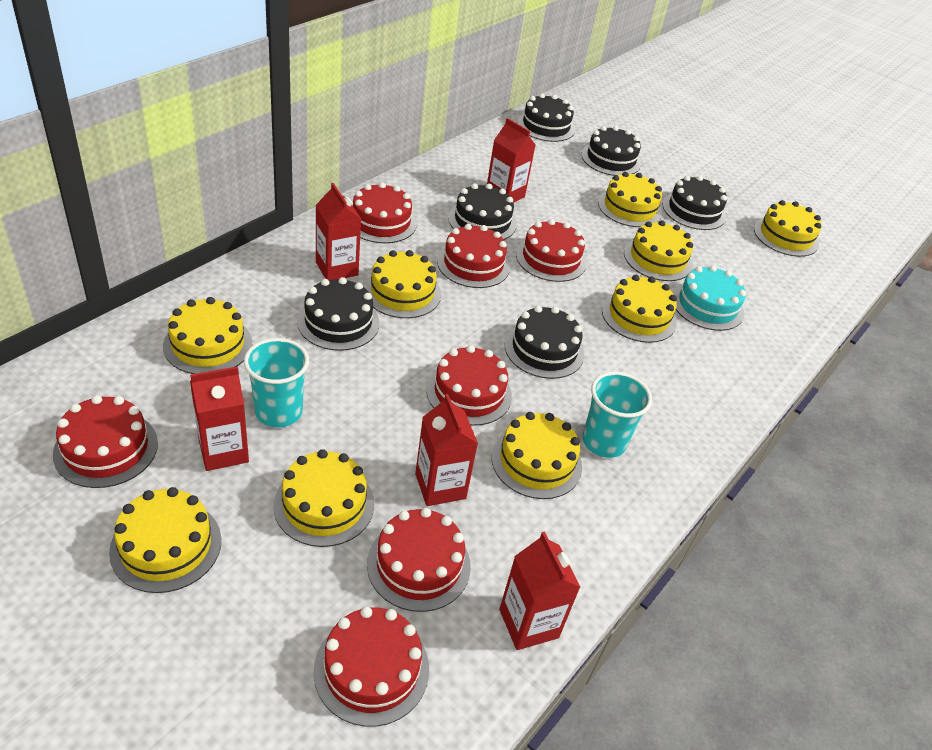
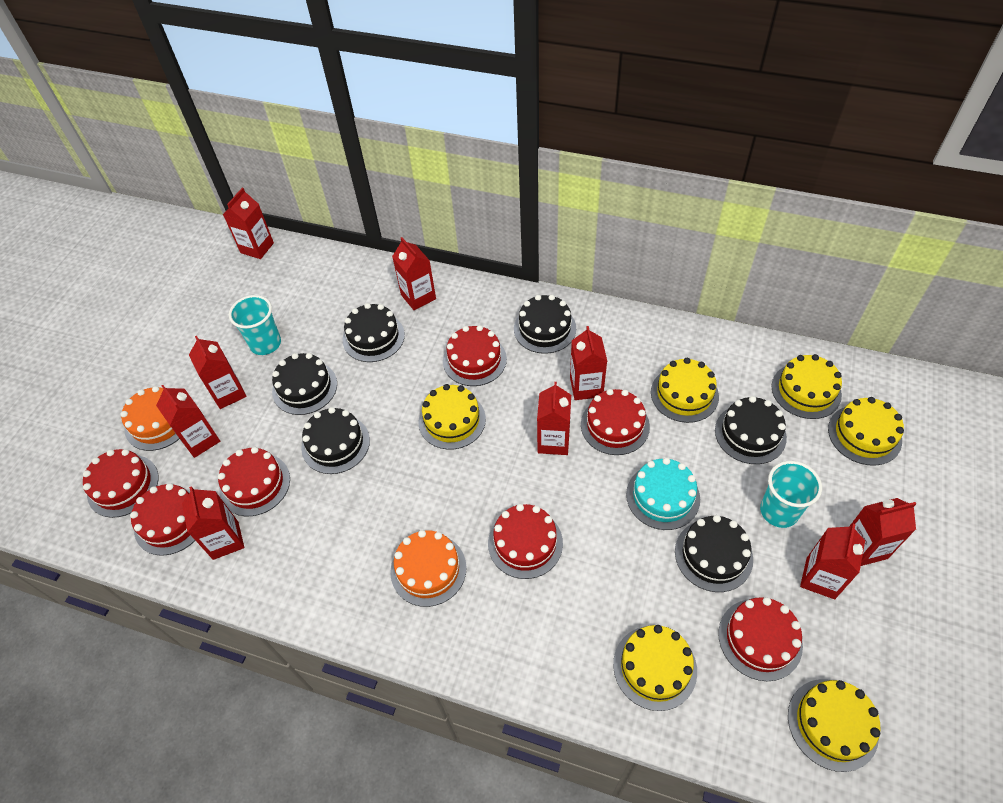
orange cake: none = 0 -> [120,386,179,451] [390,530,467,607] = 2
red carton: [190,366,249,471] [316,183,361,280] [415,394,478,506] [487,118,535,203] [499,532,580,650] = 5 -> [156,385,220,458] [182,486,244,560] [189,336,247,409] [223,188,274,259] [392,237,436,310] [537,382,571,455] [570,326,607,400] [800,524,865,599] [849,498,916,566] = 9
yellow cake: [109,487,221,593] [163,297,252,374] [274,449,374,547] [364,250,441,318] [492,412,582,499] [598,172,662,227] [602,275,677,343] [624,220,693,281] [754,200,822,257] = 9 -> [418,384,486,450] [613,625,697,711] [651,358,719,423] [772,354,842,419] [788,679,880,772] [828,397,904,466] = 6

